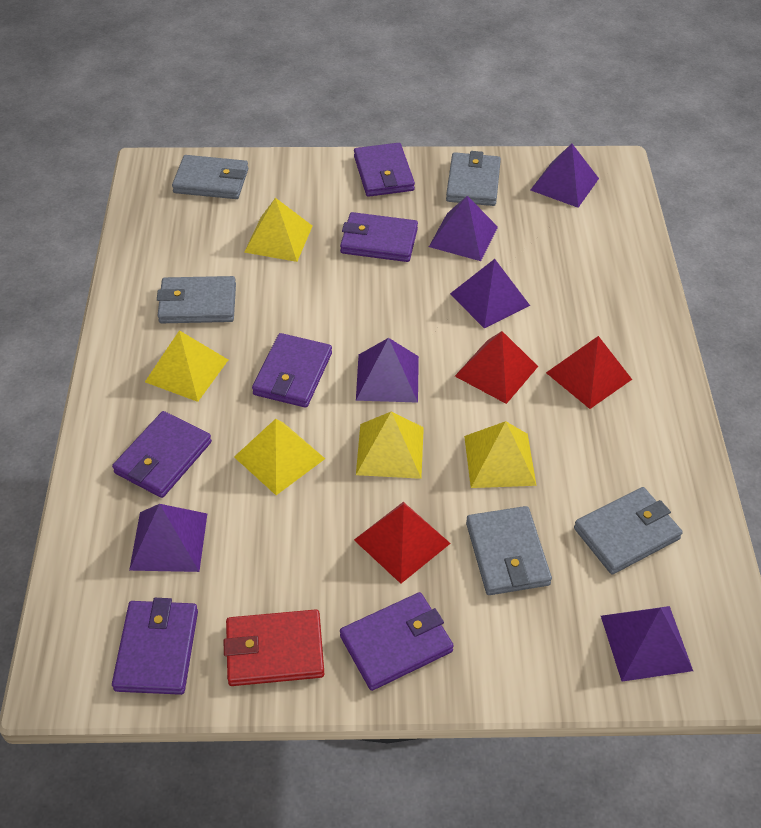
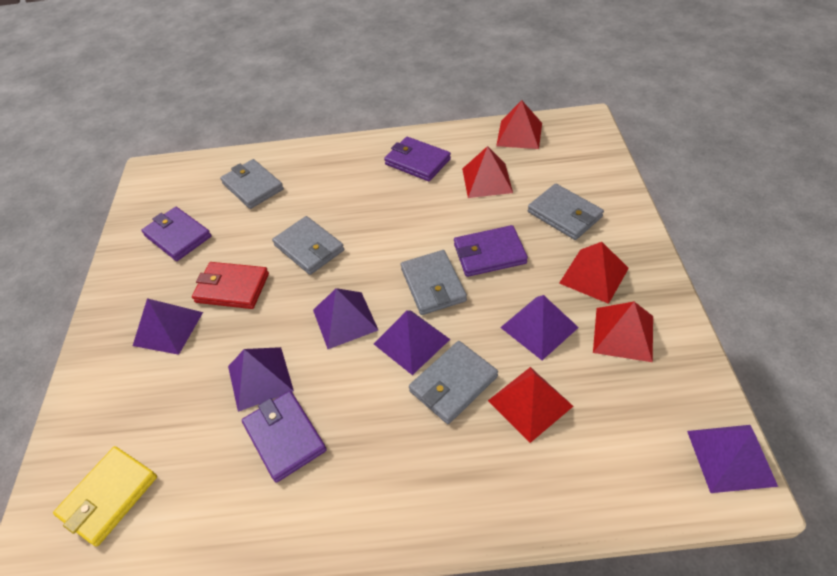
purple wallet: [112,411,212,498] [112,598,198,695] [252,333,332,408] [340,212,418,262] [340,592,454,691] [354,143,415,197] = 6 -> [141,207,211,261] [242,391,327,483] [384,137,451,181] [454,225,528,277] = 4
red pyramid: [354,502,451,584] [455,331,538,404] [546,336,632,409] = 3 -> [462,146,513,198] [488,367,573,443] [496,100,542,149] [559,242,629,304] [593,302,653,362] = 5
yellow pyramid: [145,330,228,402] [234,419,325,495] [244,198,312,262] [356,411,424,479] [464,421,537,488] = 5 -> none = 0
yellow wallet: none = 0 -> [53,446,157,547] = 1

